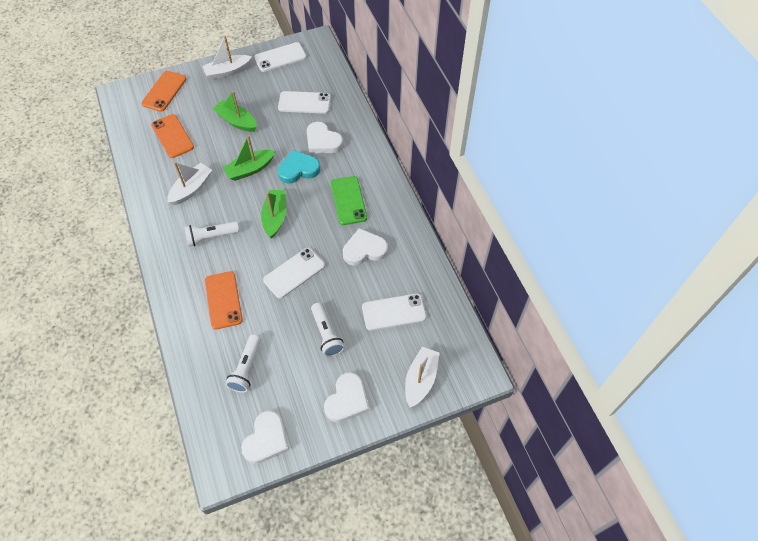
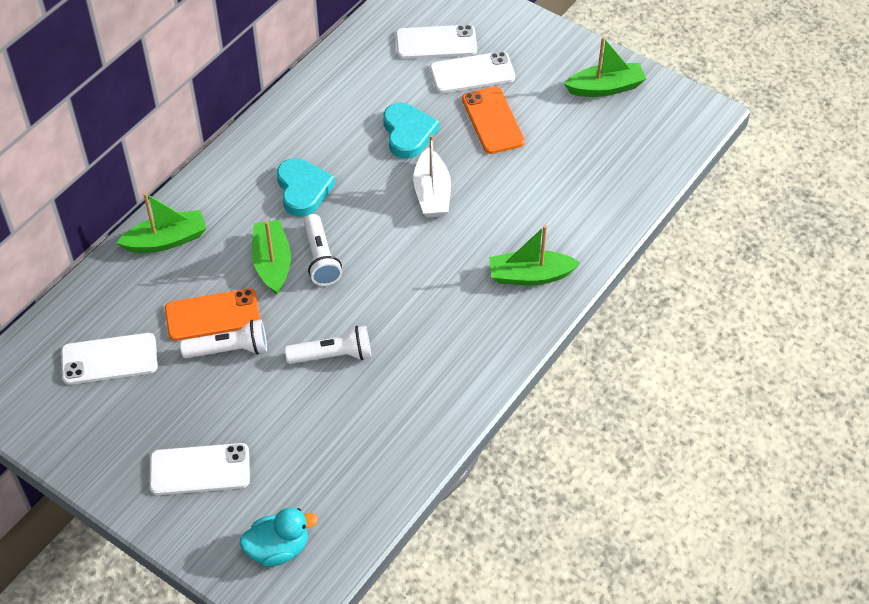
green boat: [212,91,257,132] [223,135,275,181] [261,190,286,238] = 3 -> [117,192,207,253] [252,220,291,295] [489,225,580,285] [564,37,646,97] = 4
green phone: [331,176,367,225] = 1 -> none = 0
orange phone: [141,71,186,112] [151,114,194,158] [205,271,243,330] = 3 -> [165,288,261,341] [462,87,525,154] = 2
turquoise duck: none = 0 -> [240,507,318,567] = 1
turquoise heart: [278,150,320,183] = 1 -> [277,158,335,217] [383,103,439,159] = 2
white boat: [167,162,212,205] [202,36,252,80] [405,347,439,407] = 3 -> [413,135,451,217] = 1
white heart: [241,411,289,464] [307,122,343,153] [324,372,369,423] [343,228,388,266] = 4 -> none = 0

